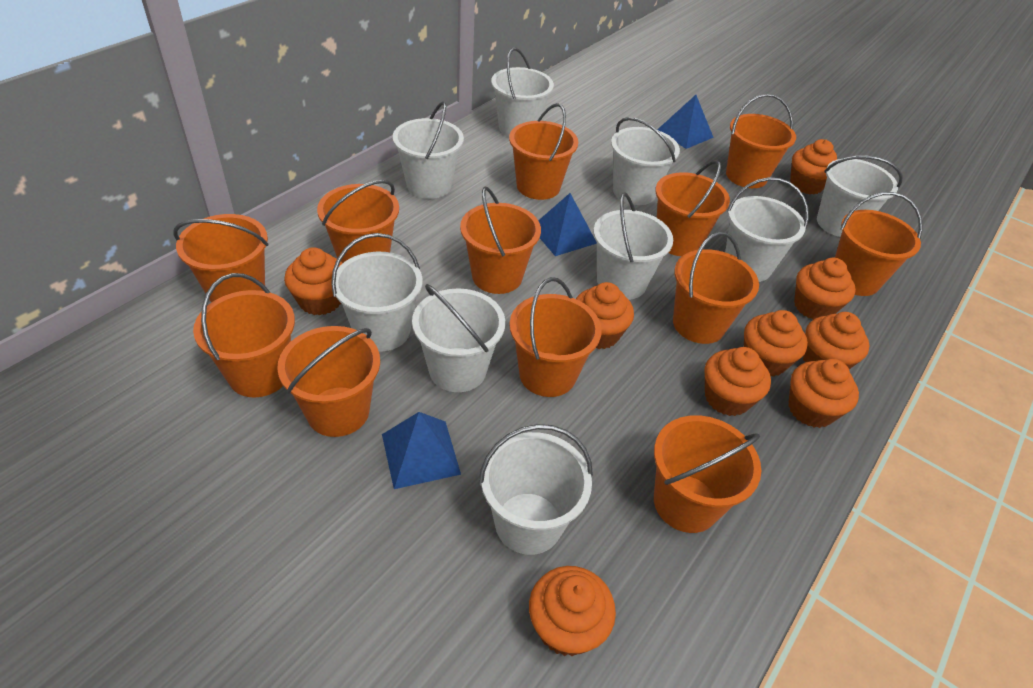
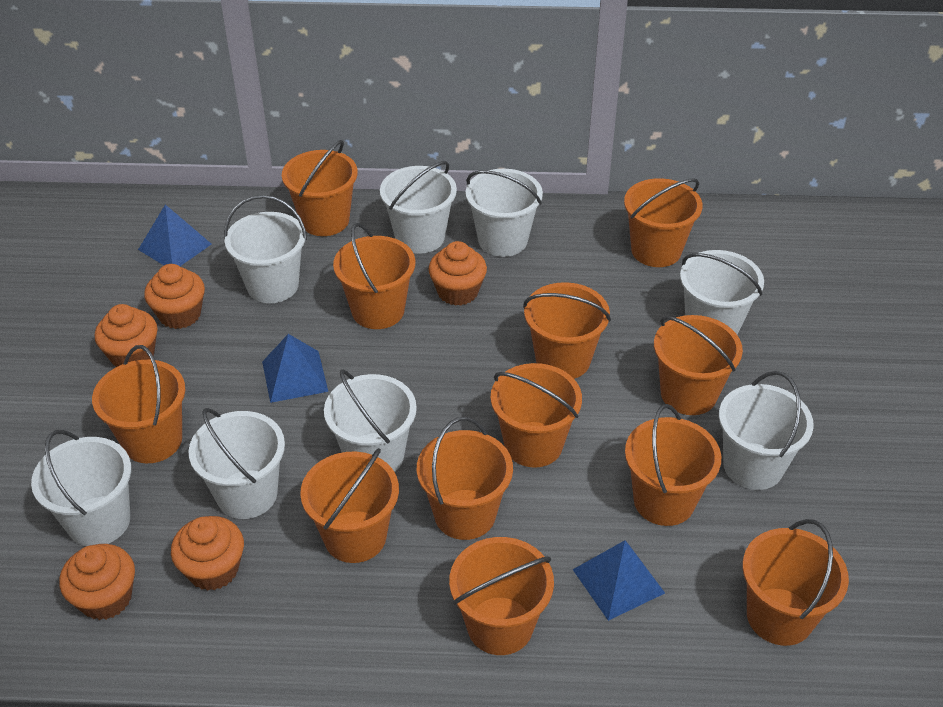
orange cupcake: [284,247,343,316] [529,566,616,656] [576,282,634,349] [705,347,771,416] [744,310,808,377] [789,359,859,428] [790,139,837,194] [794,258,856,320] [803,312,869,369] = 9 -> [59,544,135,620] [95,304,157,367] [144,264,205,329] [171,516,244,591] [429,241,487,306] = 5
white bucket: [331,233,423,351] [393,101,464,199] [412,284,505,392] [479,424,593,555] [491,48,554,137] [593,192,673,300] [611,117,680,205] [725,177,809,282] [817,156,903,237] = 9 -> [31,430,131,546] [189,408,285,519] [224,195,307,303] [324,369,417,472] [380,161,457,254] [466,169,543,257] [680,250,764,335] [719,371,814,490] = 8

